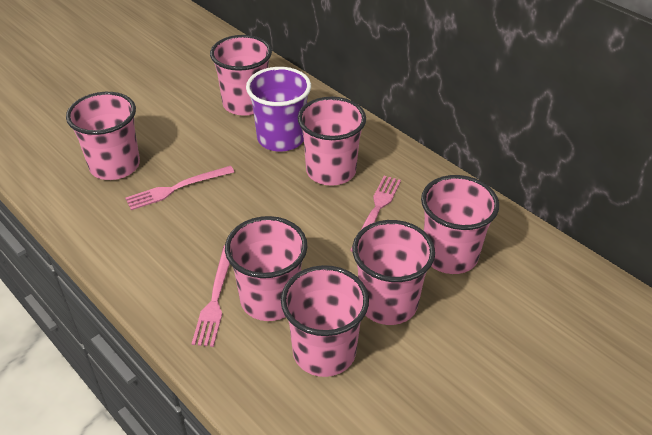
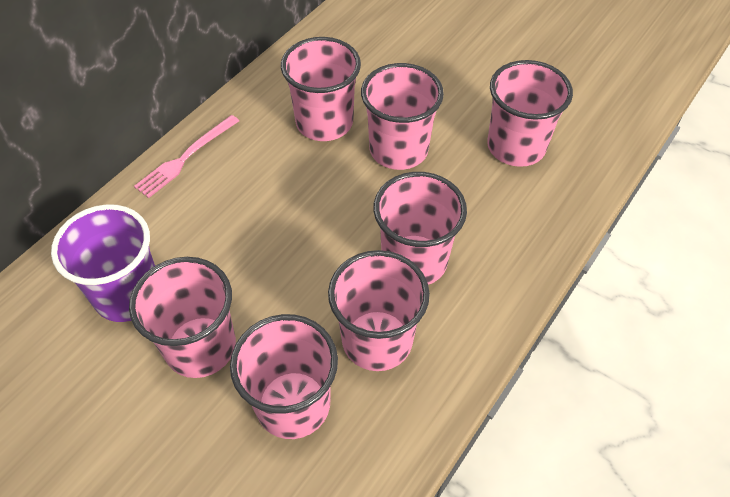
pink fork: [125,166,234,210] [192,245,230,347] [350,176,401,252] = 3 -> [134,115,239,198] = 1

